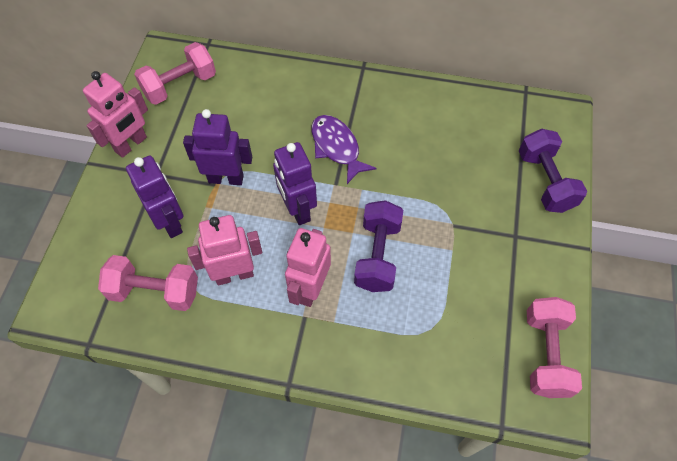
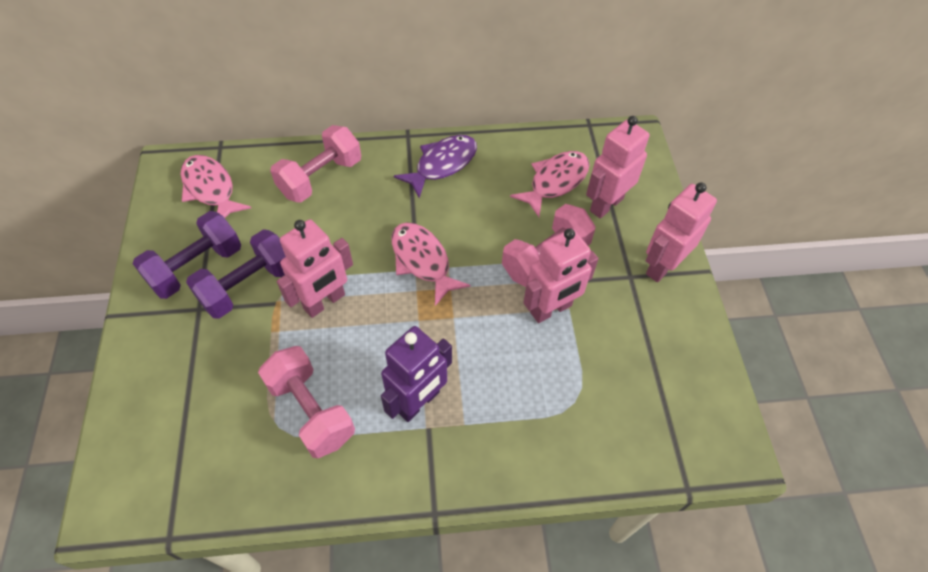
pink fish: none = 0 -> [181,155,251,218] [392,222,470,306] [510,151,590,217] = 3
pink robot: [83,71,148,158] [187,215,262,285] [285,228,331,307] = 3 -> [277,219,353,318] [523,228,598,323] [586,116,649,219] [646,182,717,282] = 4
purple robot: [126,156,183,238] [183,109,252,185] [273,142,317,225] = 3 -> [381,326,452,422] = 1

